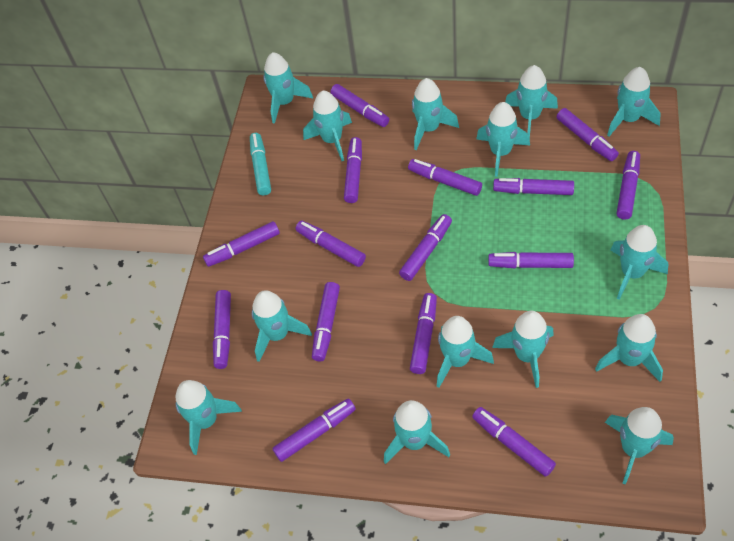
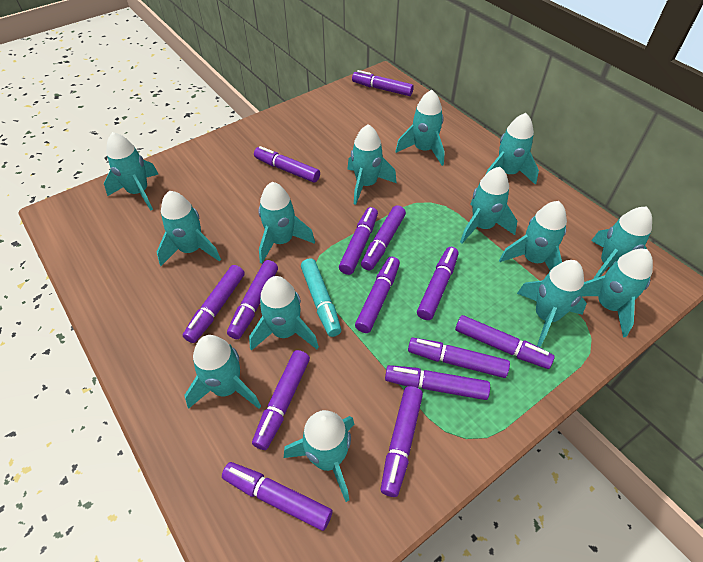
purple marker: [203,221,280,267] [213,290,231,369] [272,399,356,462] [296,221,366,267] [312,282,340,361] [330,84,389,127] [344,137,362,203] [399,214,452,281] [408,159,482,196] [410,293,437,374] [472,407,556,477] [488,252,574,268] [493,178,574,195] [556,108,619,161] [617,151,640,220] = 15 -> [183,265,245,343] [222,462,332,531] [227,260,278,339] [252,350,310,450] [254,146,320,183] [339,207,378,275] [352,70,414,96] [355,256,400,333] [361,205,406,271] [381,386,423,497] [385,365,490,400] [408,338,510,378] [417,247,459,320] [455,315,555,369] = 14

